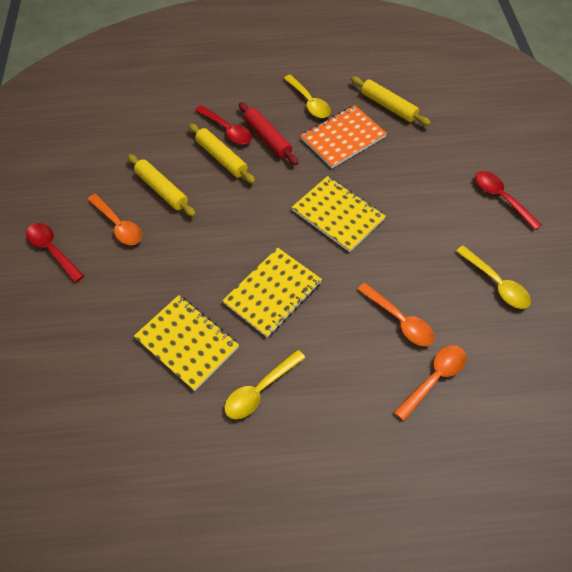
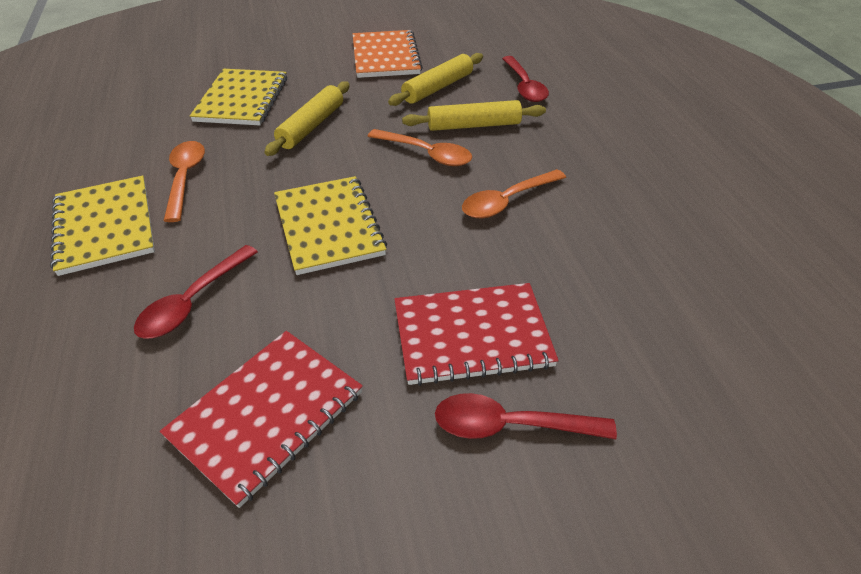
red notebook: none = 0 -> [160,331,363,508] [394,283,559,386] = 2
red rolling pin: [239,102,299,165] = 1 -> none = 0
yellow spoon: [224,350,305,419] [284,75,331,118] [456,245,531,309] = 3 -> none = 0

